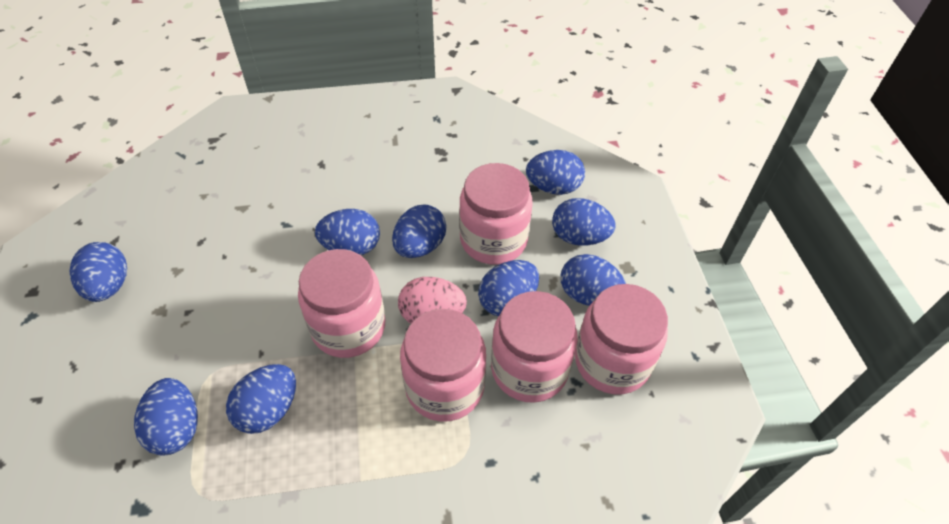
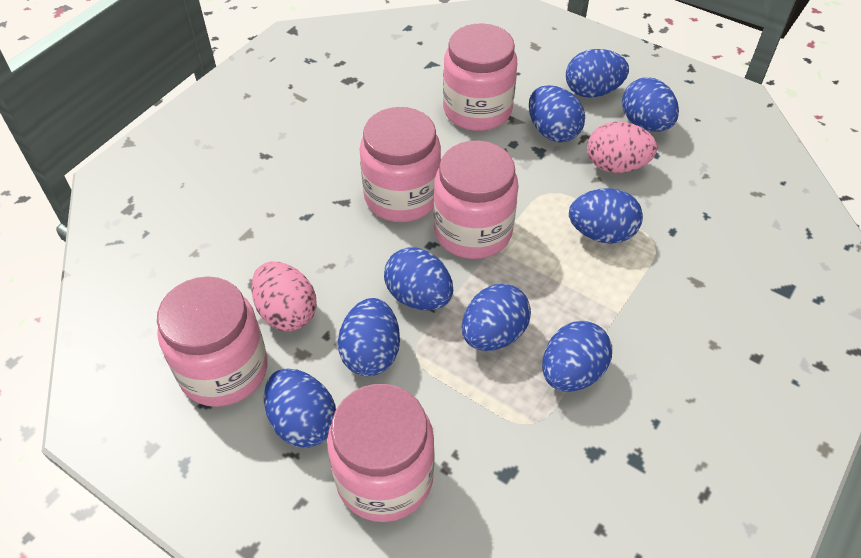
pink egg: [398,277,467,323] = 1 -> [251,262,317,331] [587,122,657,173] = 2

